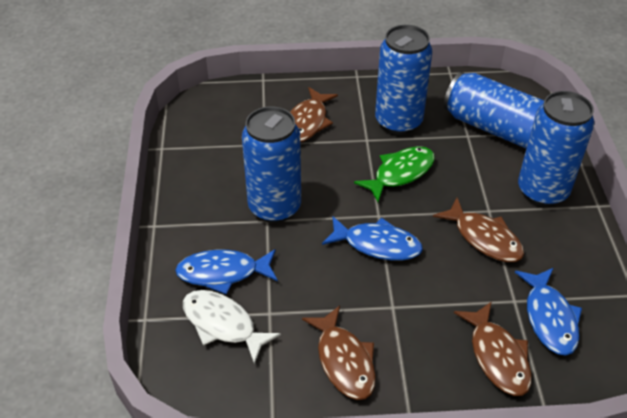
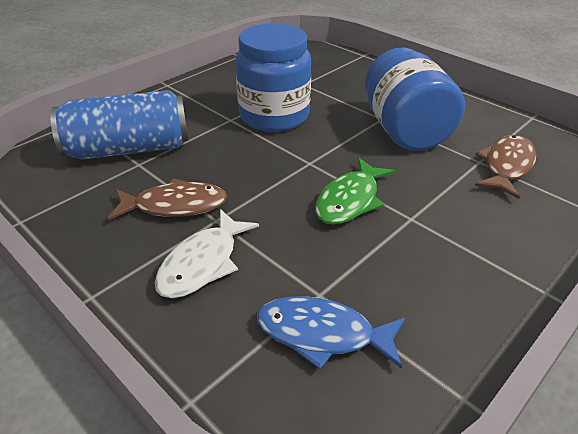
blue can: [242,106,301,223] [375,25,432,135] [444,72,544,148] [518,91,594,206] = 4 -> [50,90,188,160] = 1
blue fish: [175,249,278,295] [322,216,423,261] [515,268,582,356] = 3 -> [257,296,405,369] = 1
blue jar: none = 0 -> [235,23,311,132] [365,47,465,151] = 2
brown fish: [290,87,338,142] [302,306,376,400] [433,198,524,262] [454,301,532,396] = 4 -> [108,178,227,220] [475,135,537,199] = 2

